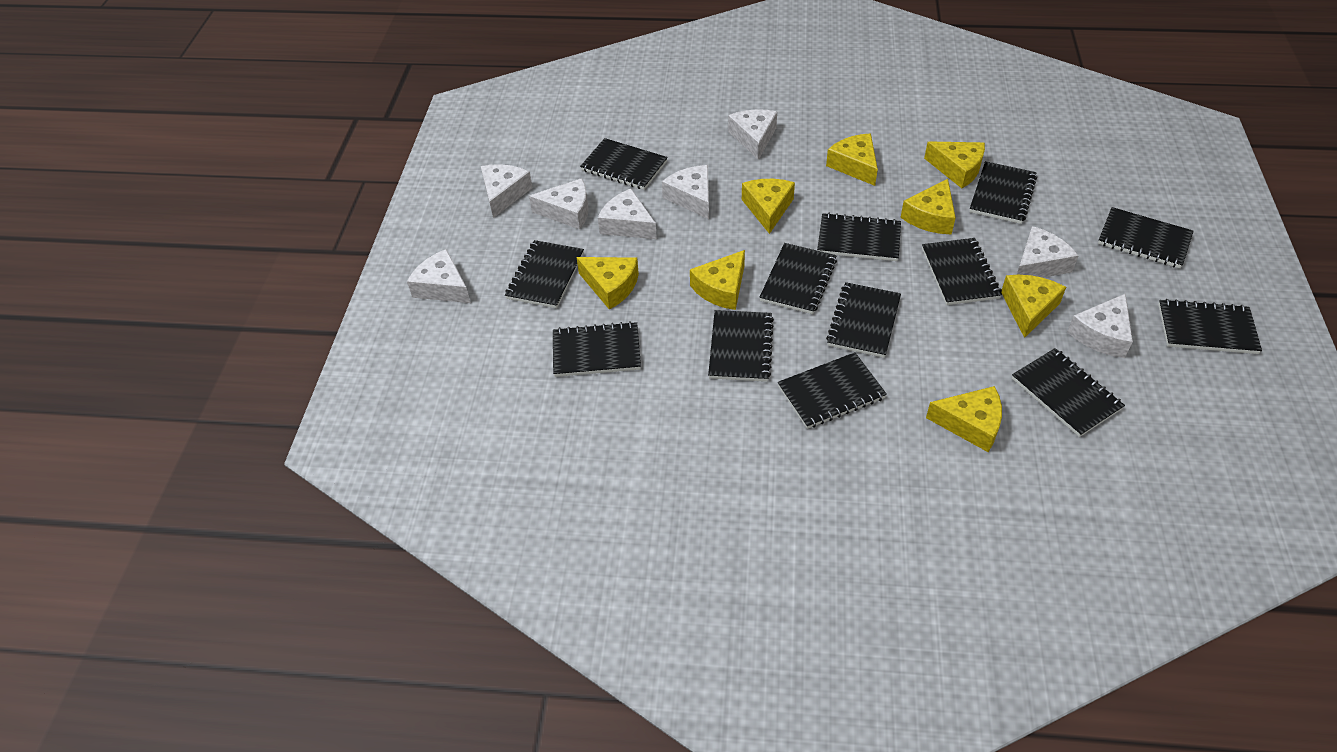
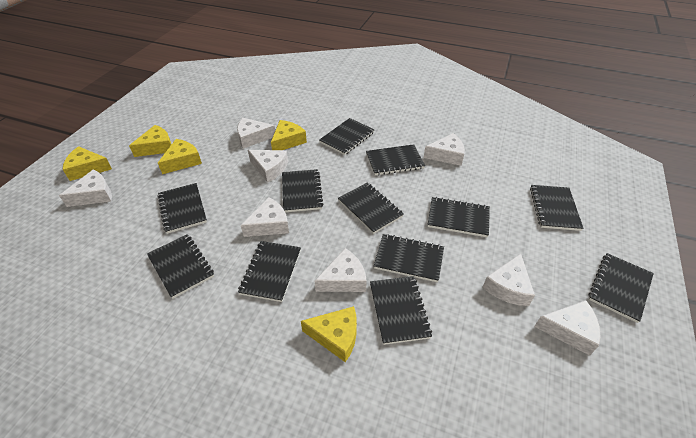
black notebook: [505,240,584,308] [553,321,641,377] [580,138,668,190] [708,310,774,382] [759,243,837,314] [778,352,887,429] [817,213,901,261] [826,282,901,358] [922,238,1002,305] [969,161,1037,224] [1012,348,1125,437] [1098,207,1193,268] [1158,299,1262,354] = 13 -> [147,234,214,299] [158,183,207,234] [238,241,301,302] [282,169,324,212] [319,118,375,155] [338,182,404,234] [366,144,425,175] [370,276,432,345] [374,234,444,282] [428,197,490,237] [530,185,584,231] [589,253,654,323] = 12
yellow cheese: [576,257,639,310] [690,250,745,310] [742,179,795,234] [826,134,878,186] [900,179,956,235] [924,142,985,188] [926,386,1002,452] [1001,275,1066,338] = 8 -> [63,146,112,181] [129,125,172,157] [158,139,202,174] [271,120,307,150] [301,306,357,362] = 5

